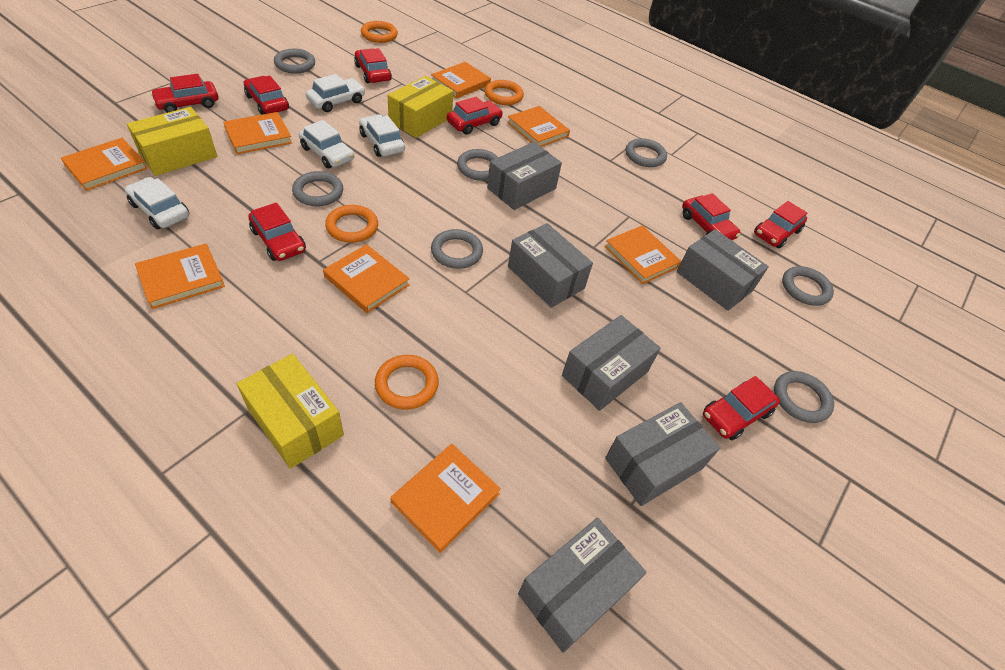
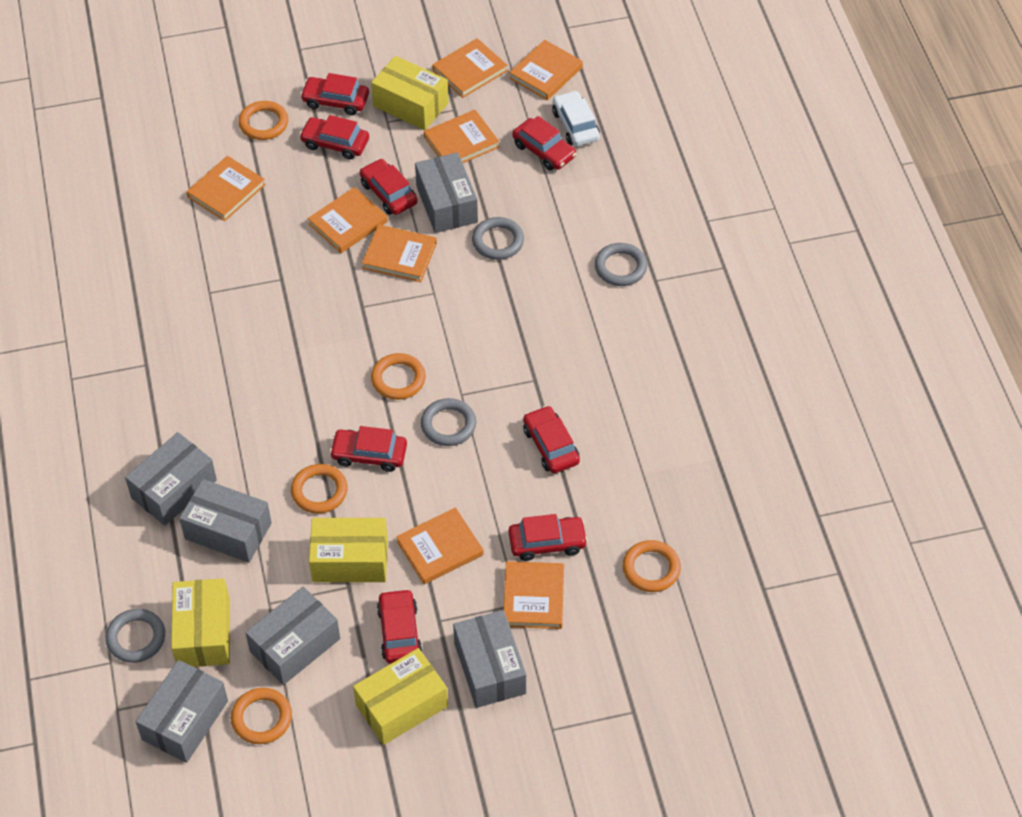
grey ring: [274,49,315,74] [292,171,343,207] [431,229,483,269] [457,149,498,181] [626,138,667,167] [774,371,834,423] [782,266,834,306] = 7 -> [106,609,165,663] [421,398,476,446] [472,217,524,260] [595,243,647,286] = 4
orange ring: [325,205,378,243] [361,21,398,43] [375,355,439,410] [485,80,524,105] = 4 -> [231,688,292,744] [239,101,288,140] [291,464,348,514] [371,353,426,400] [623,540,681,592] = 5
white car: [125,177,189,229] [299,120,354,168] [306,74,365,112] [359,114,405,157] = 4 -> [552,91,600,146] = 1
yellow box: [127,107,217,176] [237,353,344,469] [387,76,453,138] = 3 -> [171,578,230,667] [309,518,388,582] [353,648,448,745] [371,56,449,130] = 4

